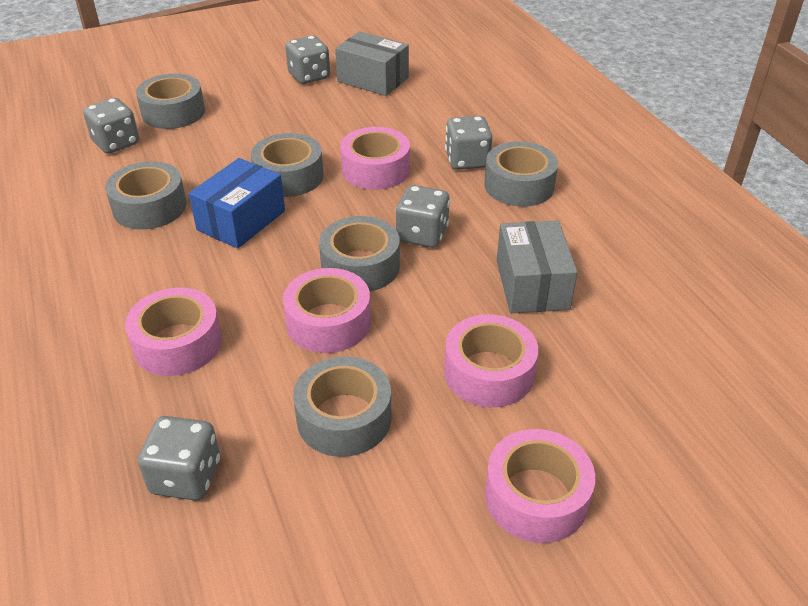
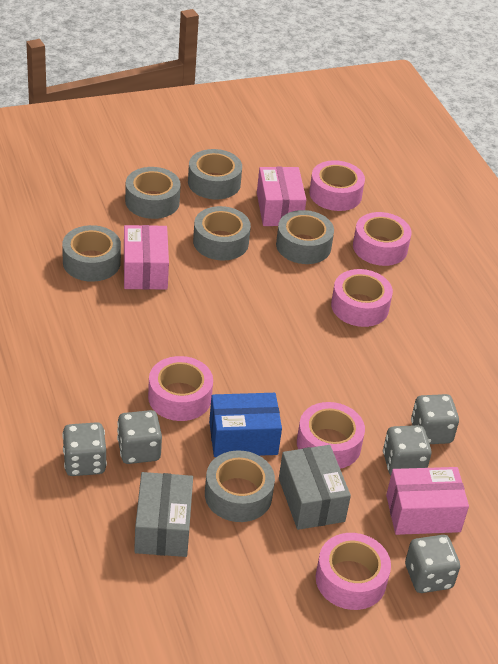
pink box: none = 0 -> [124,225,169,290] [257,167,306,226] [386,467,469,535] = 3
pink tape: [125,287,222,376] [283,268,371,353] [340,127,410,190] [444,314,538,408] [485,429,595,543] = 5 -> [148,356,213,421] [297,402,365,469] [309,160,365,211] [316,533,391,610] [331,269,393,327] [353,212,411,266] = 6

